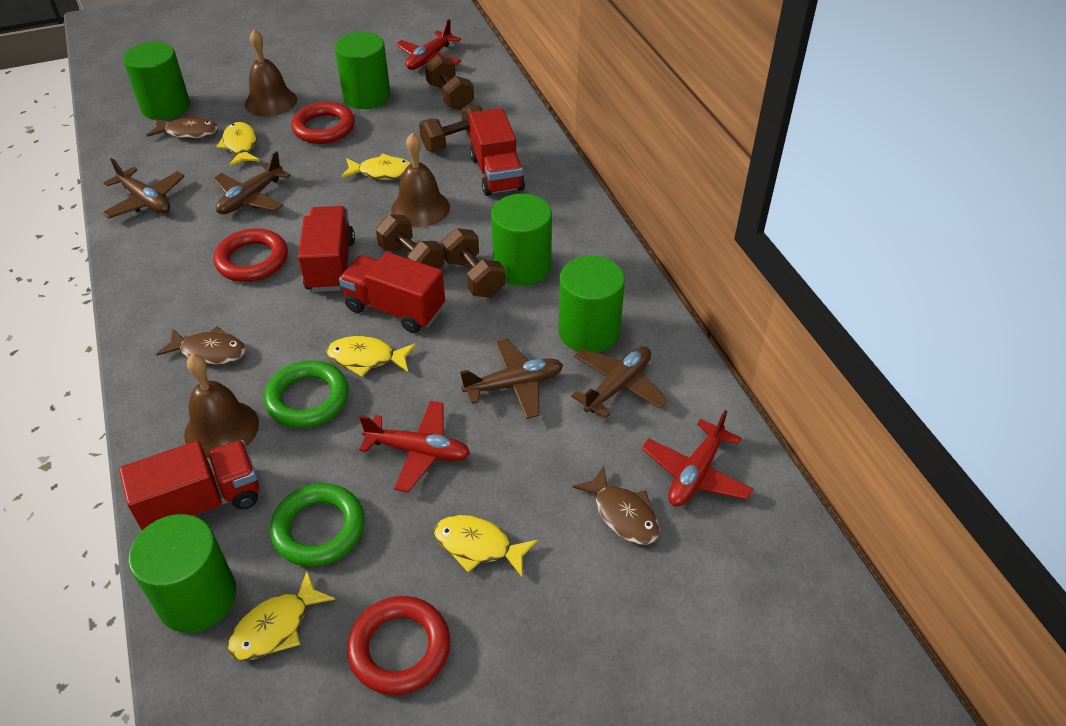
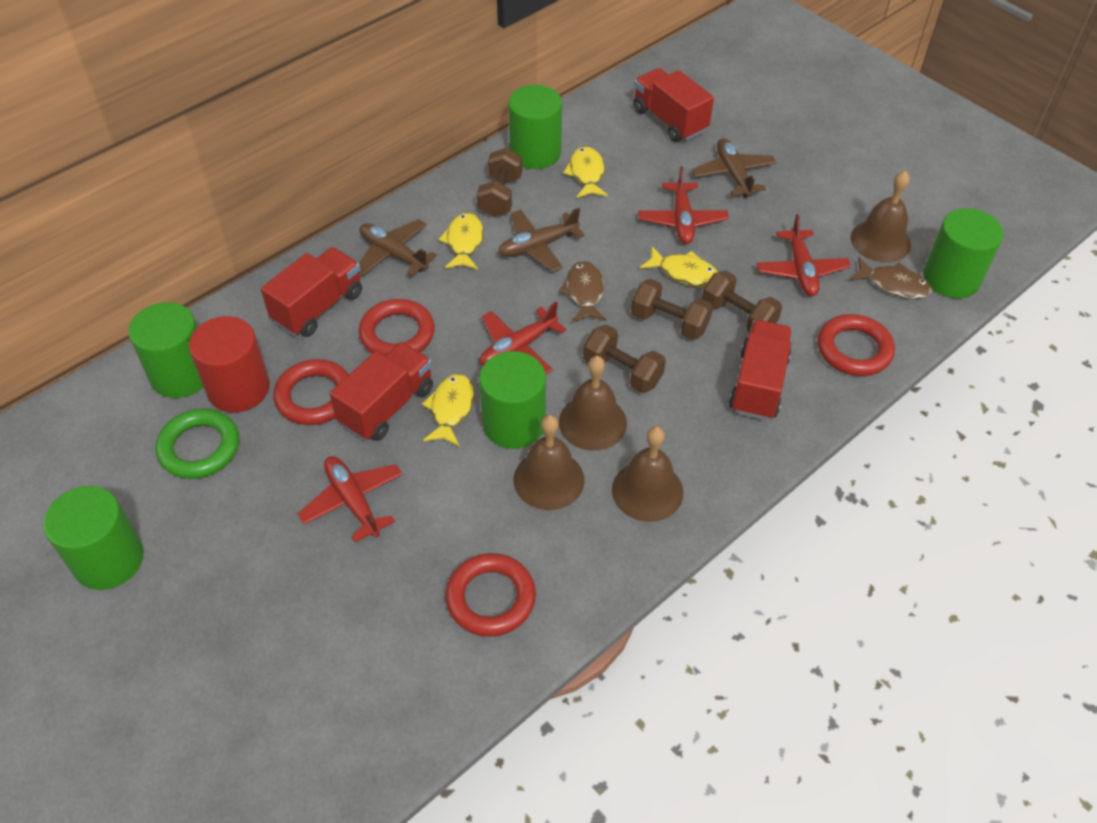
brown bell: [184,354,259,458] [245,29,297,117] [391,133,450,227] = 3 -> [514,415,584,510] [559,356,627,451] [612,426,683,522] [851,171,911,263] = 4
brown fish: [146,115,218,139] [156,326,246,365] [572,466,660,545] = 3 -> [559,261,606,322] [849,257,932,299] = 2
brown plane: [102,158,185,218] [213,151,291,214] [460,339,563,419] [571,346,668,418] = 4 -> [359,219,437,277] [498,208,584,272] [692,138,777,198] = 3
green ring: [264,360,349,428] [270,483,365,567] = 2 -> [155,408,239,479] = 1
red cylinder: none = 0 -> [189,316,270,413] = 1
red plane: [359,401,470,492] [396,19,461,70] [642,410,753,507] = 3 -> [297,456,403,542] [480,302,566,374] [638,166,729,244] [756,214,851,296] = 4
red ring: [213,228,288,282] [291,102,355,144] [347,596,450,695] = 3 -> [273,359,349,425] [359,299,435,356] [445,553,536,637] [818,314,895,376] = 4
yellow fish: [216,122,260,167] [228,571,335,661] [327,336,416,377] [341,154,411,180] [434,515,538,577] = 5 -> [422,374,474,447] [438,213,484,270] [563,146,608,198] [640,246,718,287] = 4

